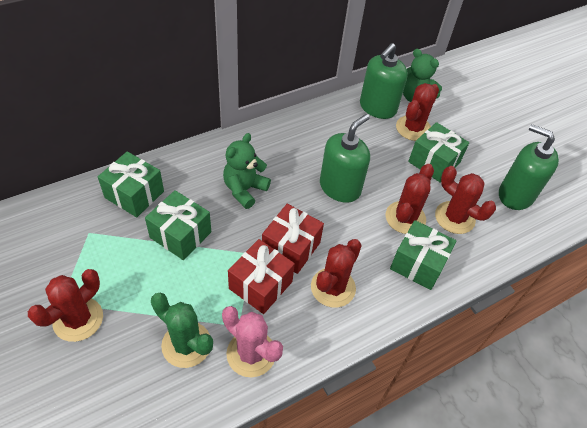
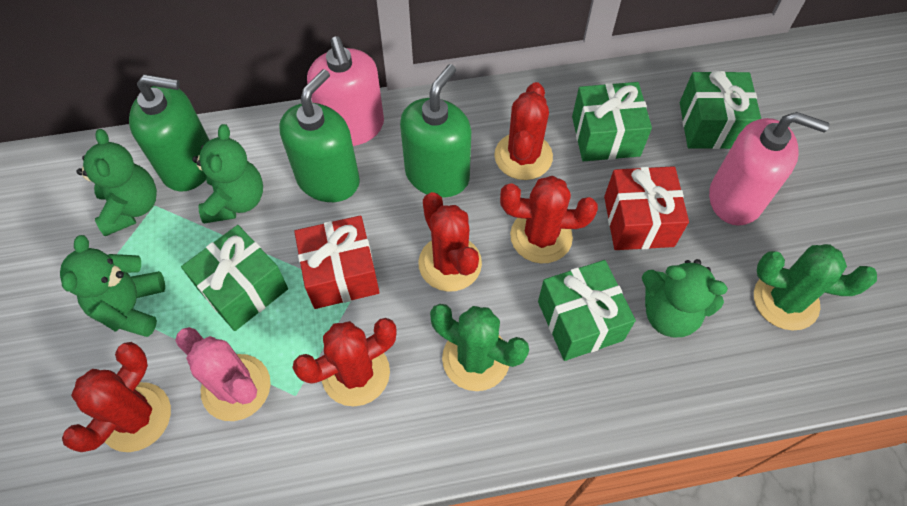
green cactus: [151,293,213,368] = 1 -> [430,304,529,391] [754,244,877,330] = 2
green teddy bear: [223,133,271,209] [403,49,442,102] = 2 -> [60,235,165,337] [76,129,157,236] [192,124,263,224] [642,259,728,337] = 4
pink soap dispenser: none = 0 -> [307,36,384,146] [709,112,830,226] = 2

